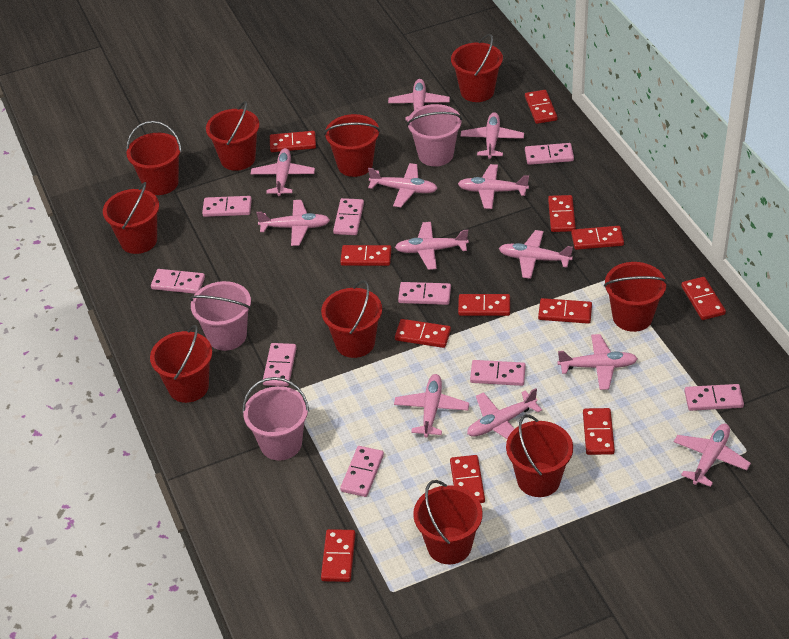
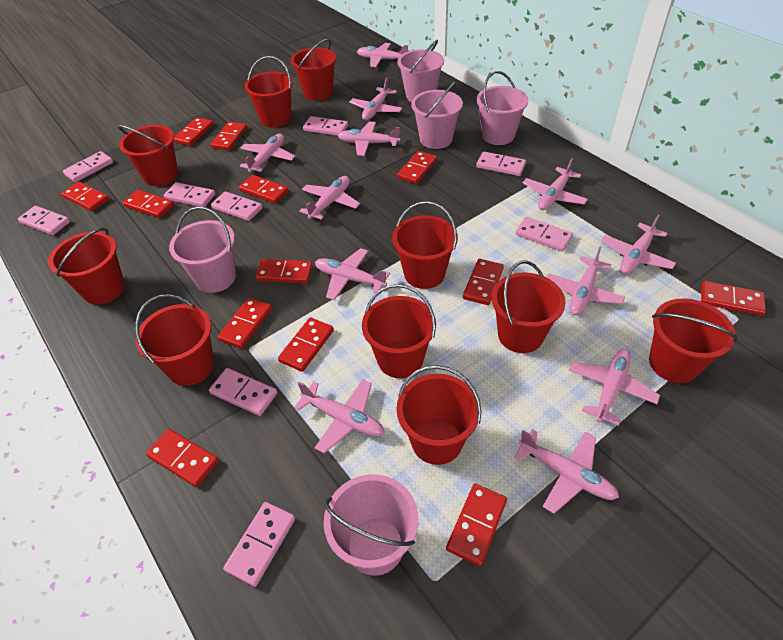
pink bucket: [190,281,251,351] [242,377,309,461] [407,104,462,167] = 3 -> [169,206,236,293] [324,474,418,576] [398,40,444,102] [411,81,463,149] [476,71,528,145] = 5
red domino: [270,131,316,152] [321,529,355,582] [340,245,392,266] [395,319,451,348] [450,455,485,503] [458,294,510,316] [525,90,557,124] [538,298,592,324] [548,195,576,232] [571,226,624,250] [583,408,615,455] [681,277,726,320] = 12 -> [61,182,109,211] [123,190,174,218] [146,429,219,487] [173,117,214,146] [210,122,247,150] [217,298,272,349] [239,175,289,203] [255,259,313,284] [278,317,334,372] [397,151,437,184] [446,484,507,566] [463,259,504,305] [701,281,766,316] = 13

